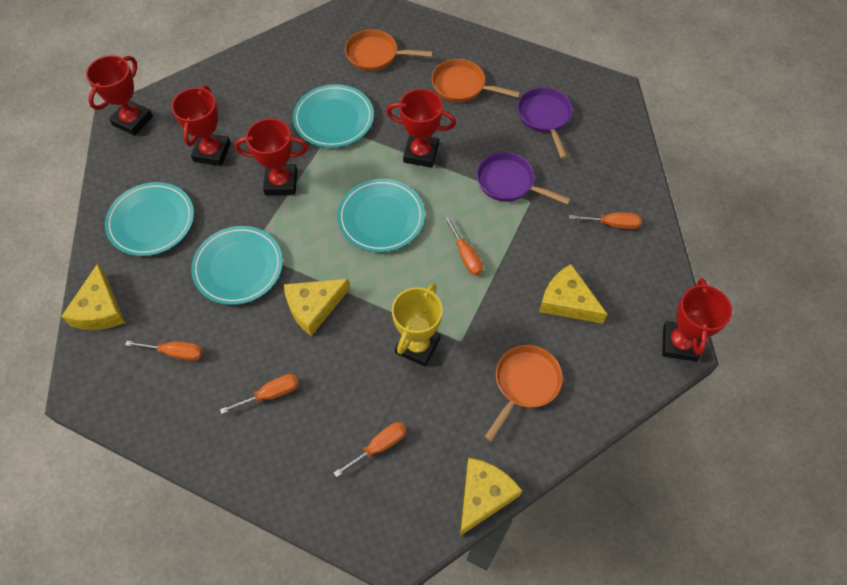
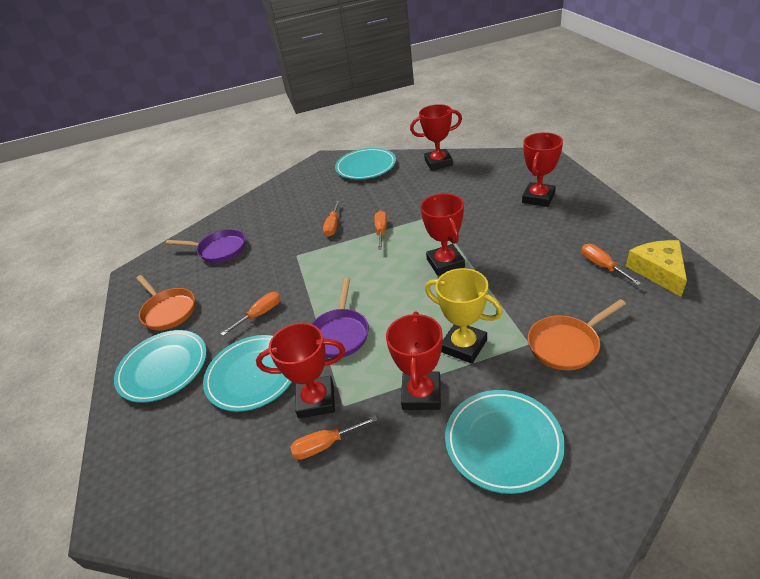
orange pan: [345,29,433,71] [432,59,520,102] [485,345,563,441] = 3 -> [136,275,195,330] [528,299,626,370] = 2
yellow cheese: [61,263,125,330] [284,279,350,336] [460,458,522,536] [539,264,607,324] = 4 -> [626,240,687,297] = 1

